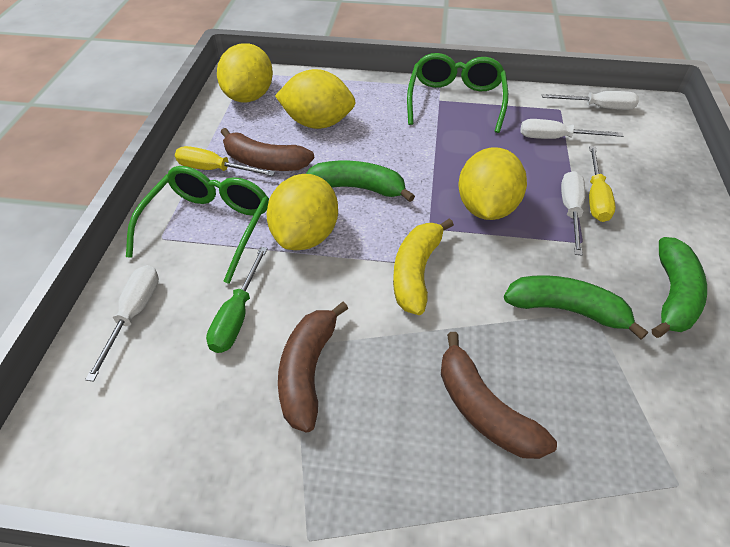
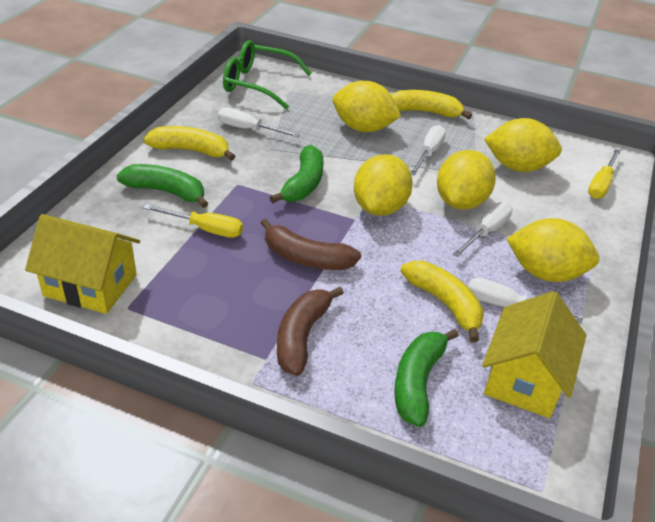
brown banana: [220,128,314,171] [278,302,348,433] [441,332,557,459] = 3 -> [261,219,361,270] [277,287,344,376] = 2
green glasses: [126,166,269,284] [407,53,508,133] = 2 -> [223,40,312,110] = 1
green screwdriver: [206,247,268,353] = 1 -> none = 0
yellow banana: [393,218,454,315] = 1 -> [143,126,235,161] [391,90,472,120] [400,261,484,342] = 3
yellow house: none = 0 -> [25,214,140,314] [482,291,586,418] = 2
yellow lemon: [217,43,273,102] [266,174,338,250] [275,69,356,129] [458,147,527,220] = 4 -> [333,81,401,132] [354,154,413,216] [437,150,496,210] [484,118,562,172] [507,218,599,282] = 5

